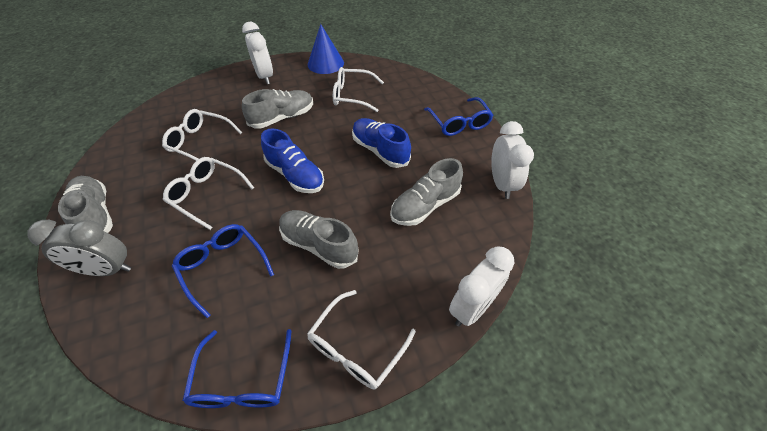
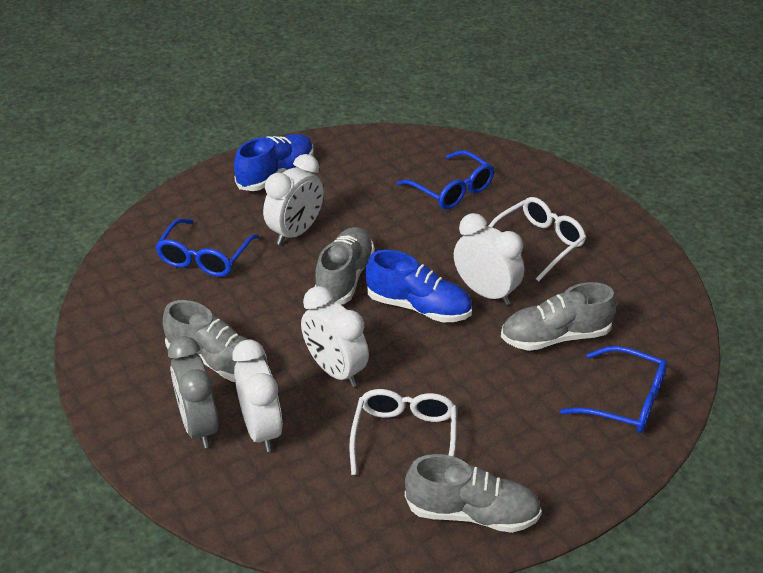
blue cone: [308,24,344,74] = 1 -> none = 0
white clock: [242,22,273,84] [449,246,514,326] [491,121,534,199] = 3 -> [233,339,282,452] [263,154,324,245] [301,286,369,387] [454,213,524,305] = 4
white glasses: [162,109,242,161] [163,157,254,230] [307,290,416,389] [333,67,384,112] = 4 -> [349,389,457,475] [488,197,586,282] = 2

